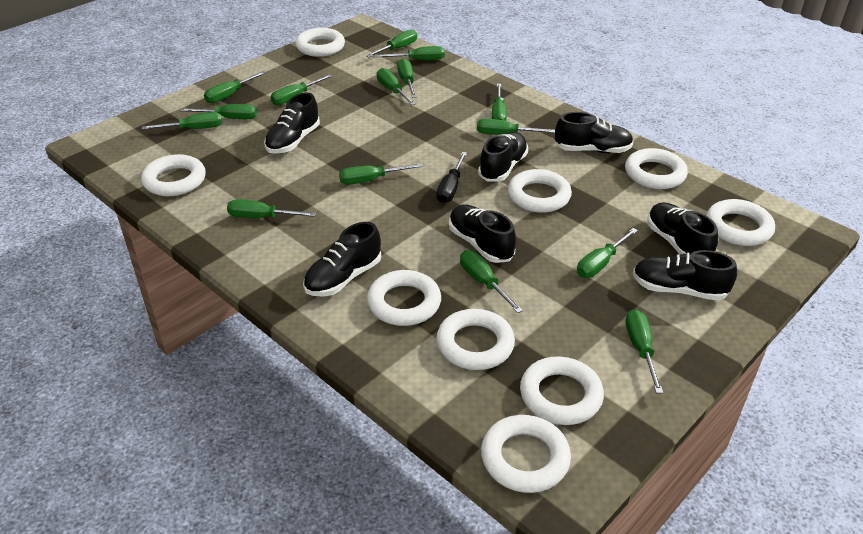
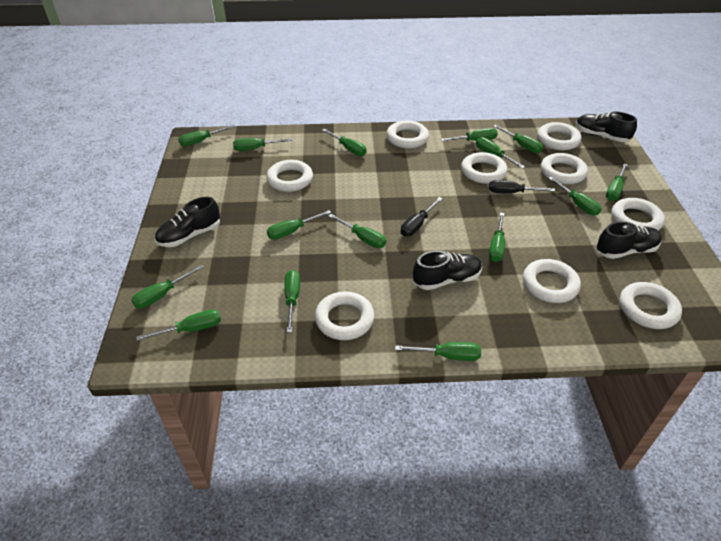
black screwdriver: [436,152,467,203] = 1 -> [401,197,443,236] [489,180,555,193] = 2
black shoe: [264,92,320,154] [303,222,381,297] [449,204,516,263] [478,132,528,182] [555,112,634,154] [633,250,737,301] [647,202,718,255] = 7 -> [155,197,220,247] [413,251,482,290] [576,112,637,142] [596,222,662,259] = 4

